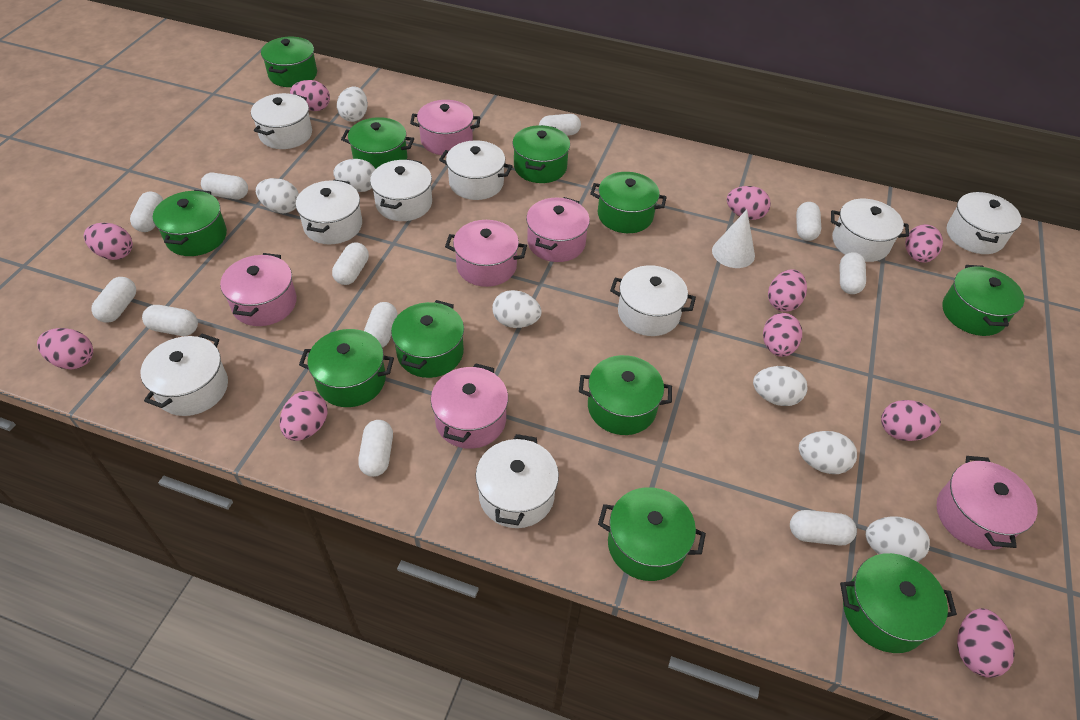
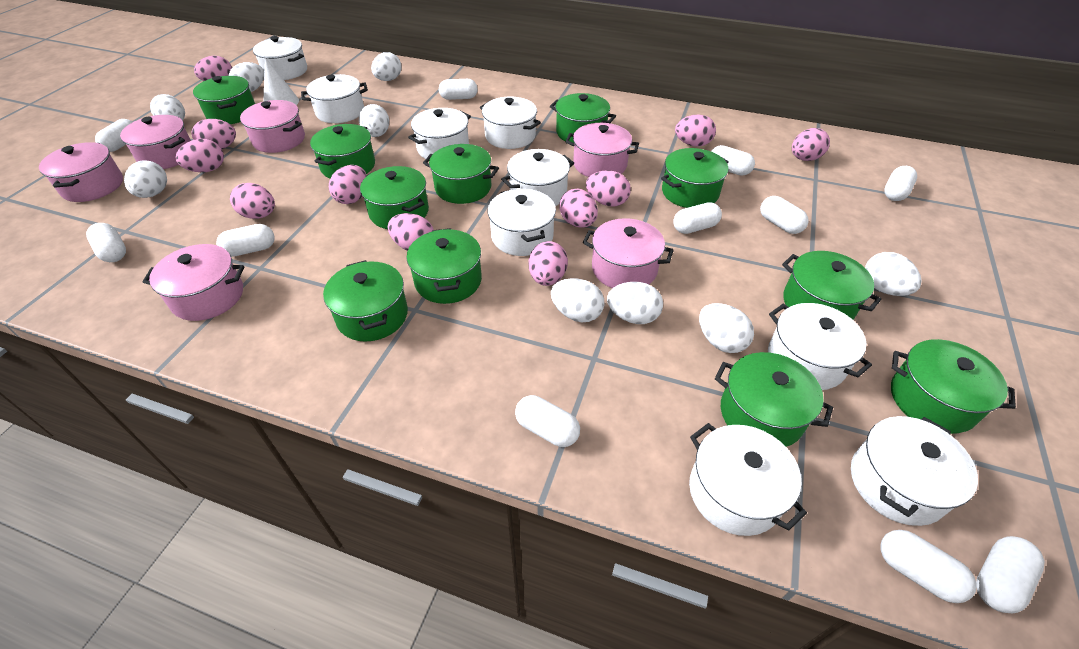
pink egg: [37,328,93,370] [84,223,133,260] [280,391,327,441] [290,80,330,111] [727,186,771,220] [763,313,802,357] [768,270,807,312] [881,400,941,441] [905,224,943,263] [957,608,1015,678] = 10 -> [175,139,224,172] [192,119,236,149] [194,56,232,81] [230,183,275,219] [329,165,366,204] [388,213,434,251] [529,241,568,286] [559,189,598,228] [586,170,631,207] [675,115,716,147] [792,128,830,161] = 11
white egg: [256,178,299,213] [333,159,375,192] [337,86,368,122] [492,290,542,328] [753,366,808,406] [799,431,857,474] [865,516,930,562] = 7 -> [124,160,167,198] [150,94,185,121] [229,62,264,92] [359,104,389,137] [371,52,402,81] [551,278,605,322] [607,282,663,324] [699,303,754,353] [865,252,921,296] = 9

